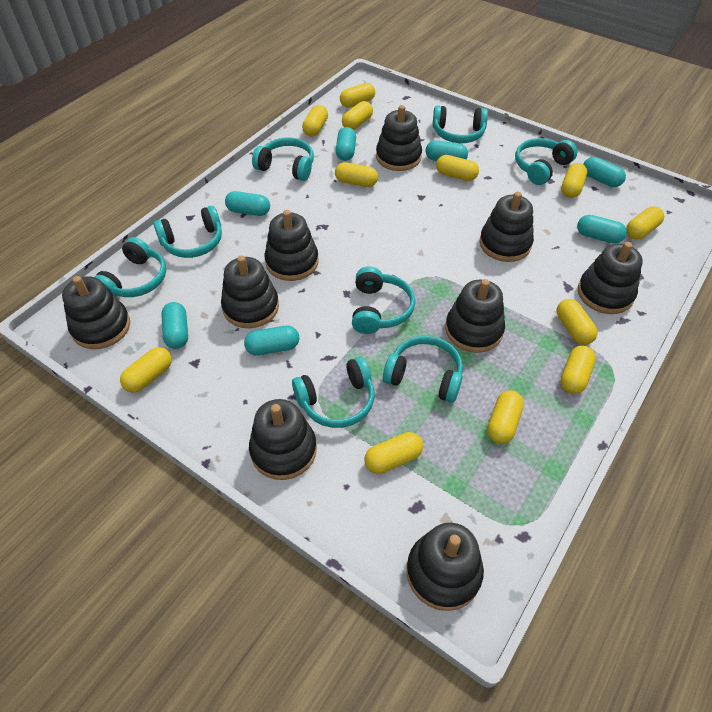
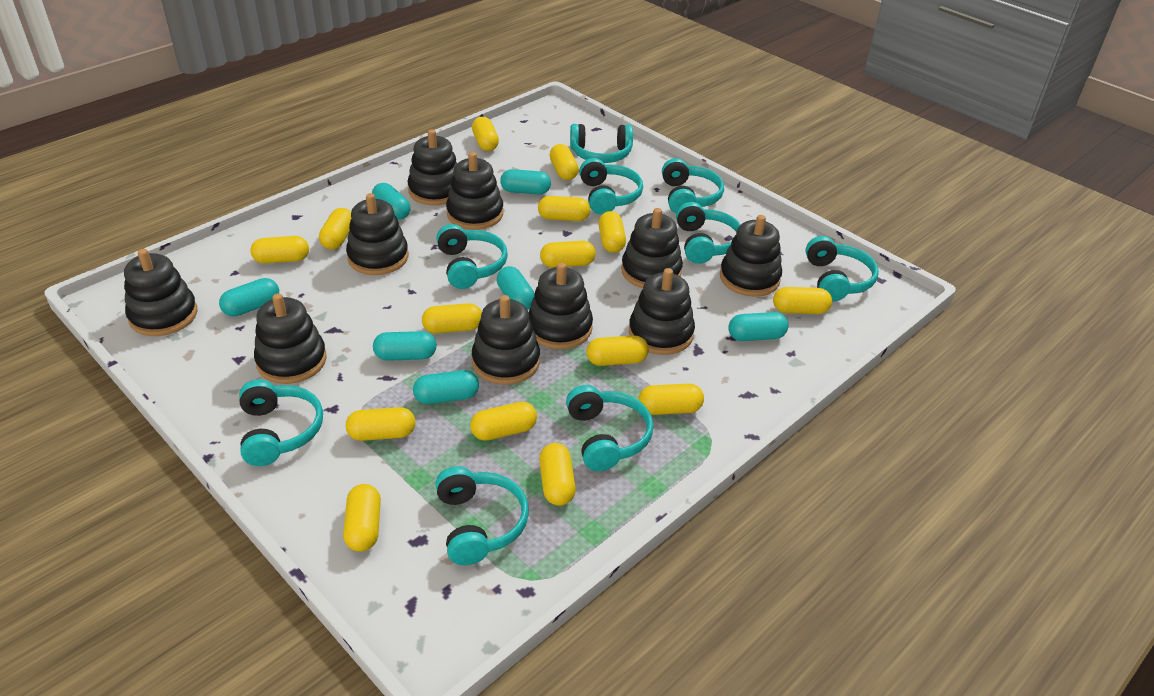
black stacking toy: [62,276,130,349] [221,255,279,328] [249,399,317,480] [265,210,319,281] [376,105,422,171] [407,523,484,611] [445,279,505,353] [479,192,534,262] [578,242,643,314] = 9 -> [124,249,198,336] [254,293,327,384] [346,193,408,275] [408,129,457,205] [446,152,503,230] [472,295,540,385] [529,263,593,349] [621,208,683,288] [629,268,695,355] [720,215,782,297] = 10
turquoise headphones: [94,237,166,297] [154,206,222,258] [252,137,314,181] [292,357,375,428] [352,266,415,334] [383,336,463,403] [432,105,488,143] [515,138,577,185] = 8 -> [239,380,323,466] [435,466,529,565] [436,224,508,289] [566,385,654,471] [570,124,633,163] [579,158,643,215] [662,158,724,213] [676,202,740,264] [805,236,879,302] = 9
yellow capsule: [120,347,172,393] [302,105,328,137] [335,162,378,187] [340,83,375,108] [342,101,373,130] [364,432,423,474] [436,155,479,181] [487,390,524,444] [557,299,598,345] [560,346,596,394] [561,163,587,198] [626,206,664,240] = 12 -> [250,236,309,264] [319,208,352,250] [343,484,381,552] [346,407,416,441] [422,303,482,334] [470,402,537,441] [472,117,499,151] [538,196,590,221] [539,443,576,506] [540,241,596,268] [550,144,579,180] [586,335,649,366] [598,211,626,253] [638,384,704,415] [773,287,832,314] = 15

